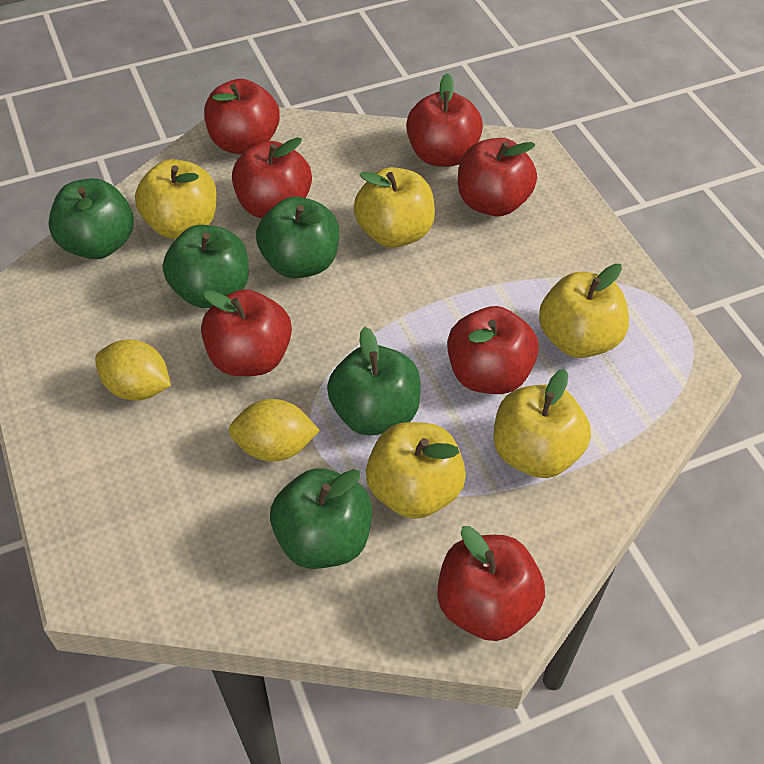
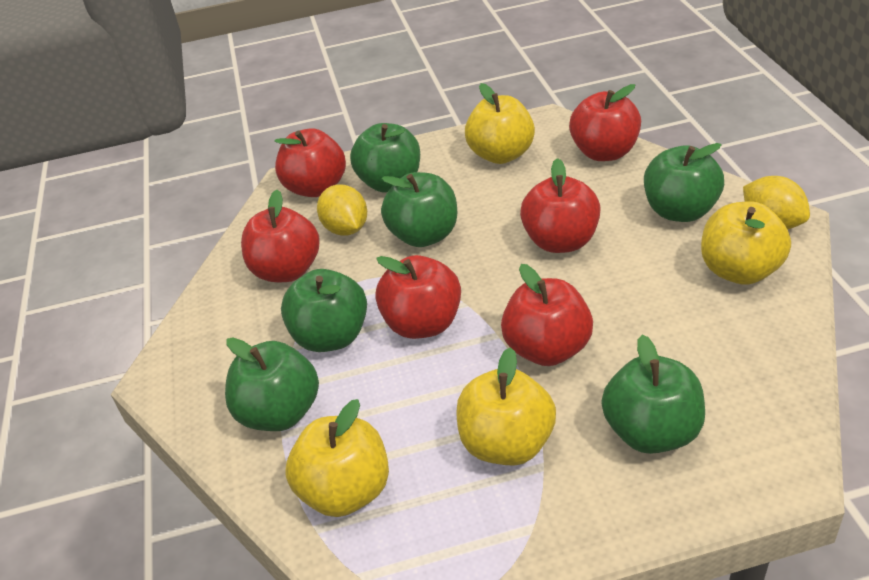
green apple: [48,178,134,259] [163,225,249,308] [256,196,339,278] [270,468,372,569] [327,327,421,436] = 5 -> [225,337,319,431] [281,269,367,352] [350,123,420,193] [381,172,457,247] [601,335,705,454] [644,143,724,222] = 6
red apple: [201,289,292,376] [204,79,280,154] [232,137,312,219] [406,73,483,167] [437,526,545,641] [447,306,539,394] [458,138,537,216] = 7 -> [241,190,320,282] [274,128,346,197] [375,255,461,339] [501,264,593,366] [520,158,601,253] [569,84,641,161] = 6
yellow apple: [135,159,217,239] [353,167,435,248] [366,422,466,519] [494,369,591,478] [539,264,629,358] = 5 -> [285,399,389,517] [456,347,556,465] [465,83,535,164] [701,201,791,285] = 4

